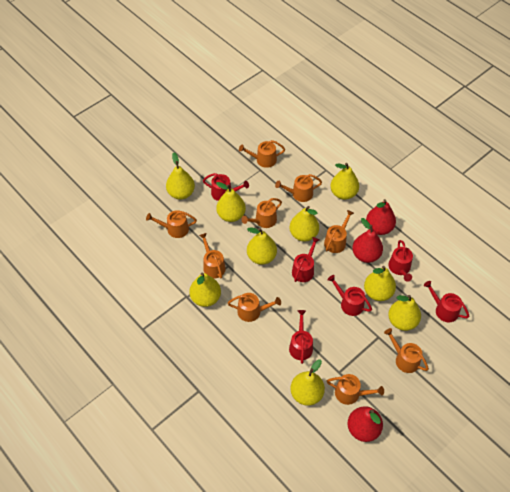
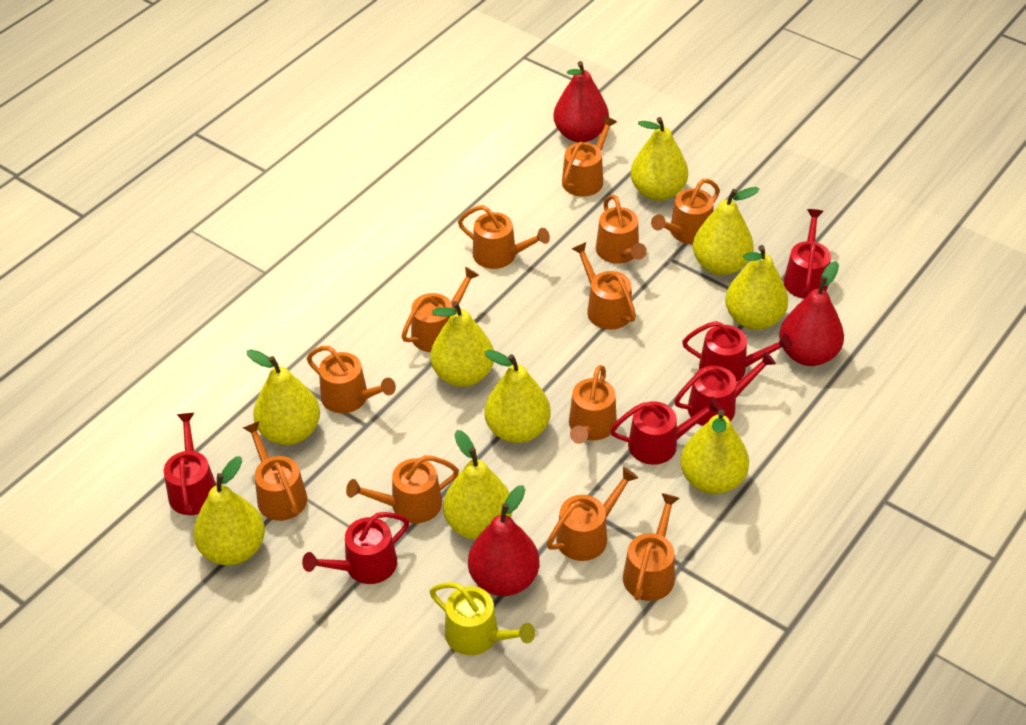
orange watering can: [146,210,197,238] [199,233,226,279] [228,293,281,322] [239,140,285,168] [242,198,282,228] [275,174,322,202] [324,210,354,253] [327,374,384,405] [384,328,429,373] = 9 -> [243,421,307,521] [307,346,396,413] [346,455,459,523] [401,267,480,352] [458,205,550,269] [547,467,638,561] [562,116,617,196] [569,365,617,444] [572,242,636,330] [596,194,647,264] [623,493,680,601] [651,178,720,244] = 12
yellow watering can: none = 0 -> [430,582,535,655] = 1

